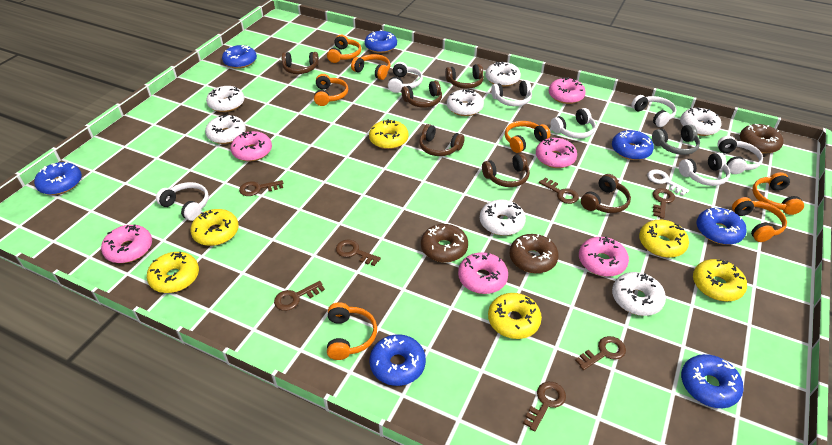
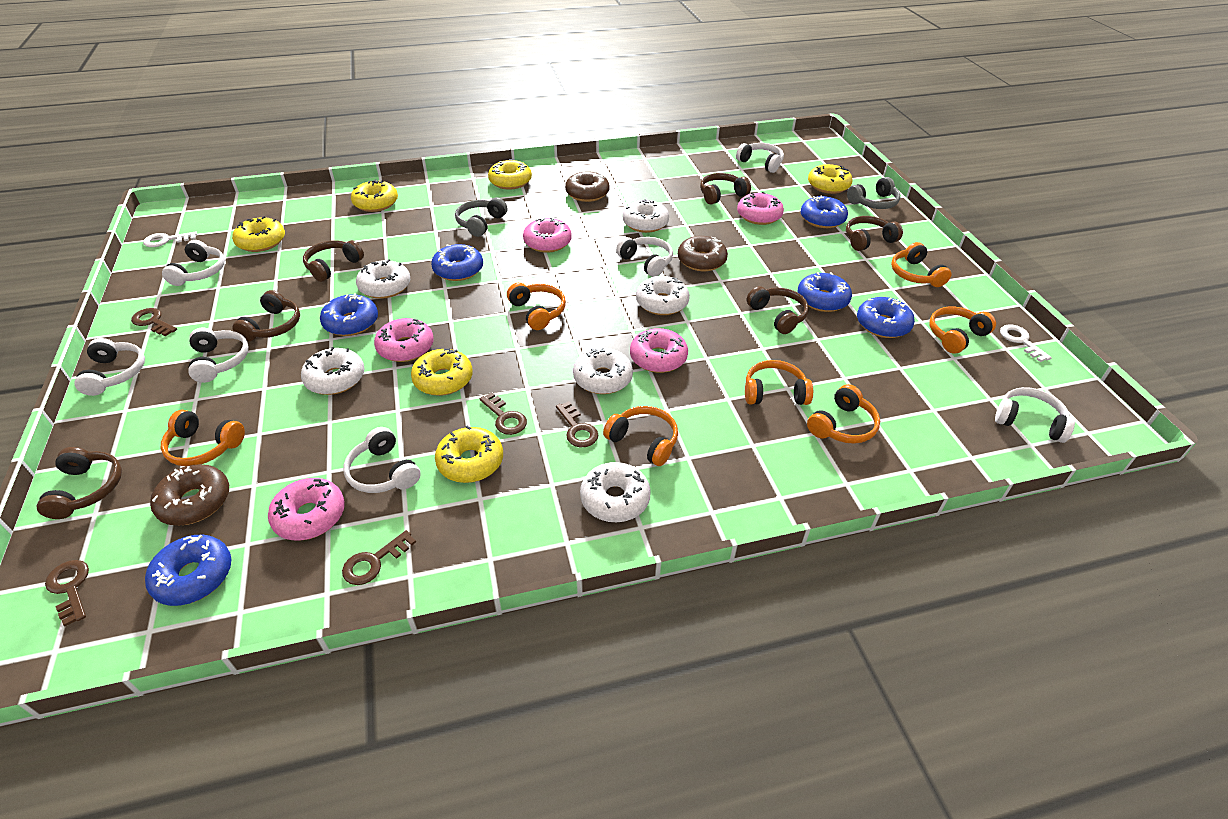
blue donut: [34,162,82,195] [222,45,257,69] [365,30,397,53] [369,334,426,386] [612,130,654,160] [681,354,743,408] [697,208,747,245] = 7 -> [145,535,231,606] [320,293,378,336] [431,244,483,281] [797,272,852,312] [801,196,848,228] [857,297,915,338] = 6
brown key: [239,180,283,196] [274,281,325,311] [336,240,381,266] [523,382,566,431] [539,177,579,204] [575,336,626,370] [653,188,675,219] = 7 -> [45,560,89,626] [131,308,177,336] [342,530,416,585] [480,392,527,435] [556,401,598,447] = 5
grey headphones: [652,125,700,155] = 1 -> [455,197,507,237] [847,177,900,209] = 2
pink donut: [101,224,152,263] [231,131,272,161] [458,252,508,294] [536,138,577,168] [549,77,586,104] [579,237,629,277] = 6 -> [268,478,345,540] [374,318,434,362] [523,217,572,253] [630,328,688,373] [737,192,784,225] = 5
white donut: [205,114,246,144] [206,86,244,112] [447,89,484,116] [480,199,526,236] [485,62,521,87] [612,272,666,316] [680,107,721,136] = 7 -> [301,347,365,395] [356,259,410,299] [573,348,633,394] [580,462,651,522] [623,199,669,233] [636,276,690,315] = 6
white key: [648,169,689,195] = 1 -> [143,231,197,247] [1000,324,1052,362] = 2

